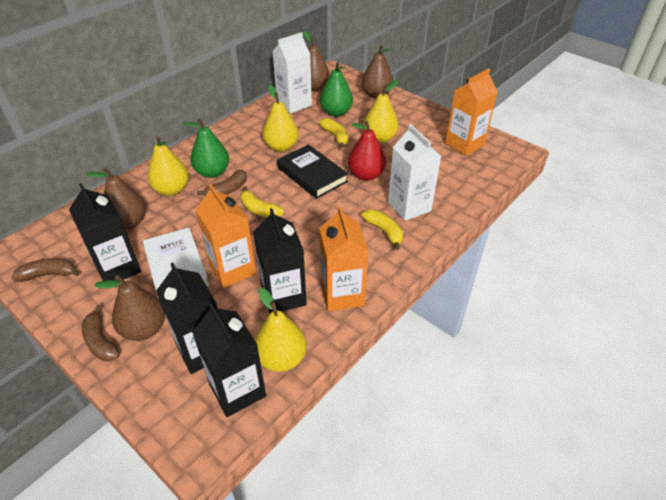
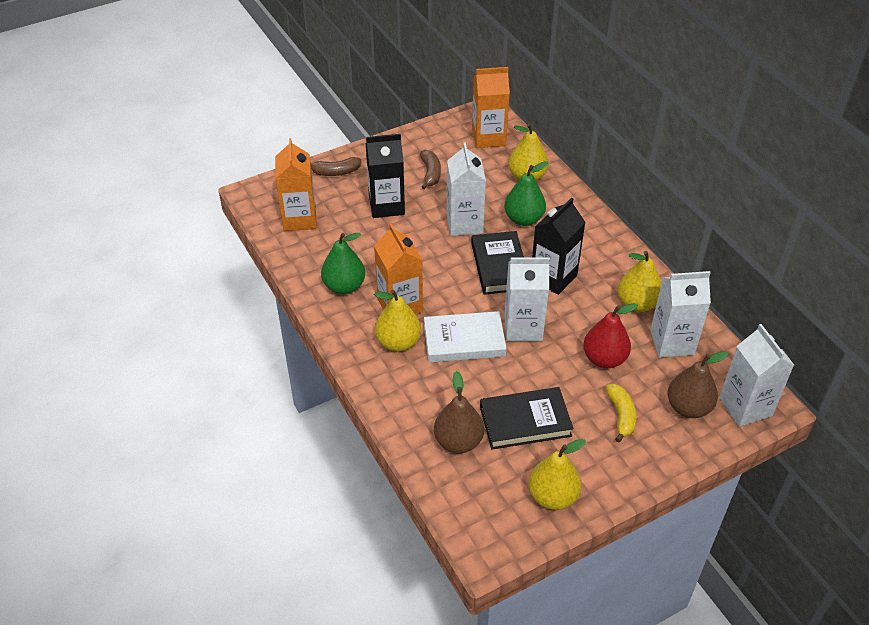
black book: [277,144,348,199] = 1 -> [471,231,524,295] [480,387,574,449] = 2
black carton: [69,183,141,281] [156,263,218,374] [192,303,266,417] [253,208,307,314] = 4 -> [366,134,405,218] [532,198,586,295] = 2
brown banana: [11,258,80,282] [82,305,120,361] [197,170,247,196] = 3 -> [311,157,361,176] [420,150,441,189] = 2
brown pear: [86,168,146,229] [94,275,165,341] [303,31,330,91] [362,45,394,99] = 4 -> [434,371,484,453] [668,351,728,418] = 2
white carton: [272,32,312,114] [388,124,441,221] = 2 -> [447,142,486,236] [504,258,550,341] [650,271,711,358] [719,324,794,427] = 4
yellow banana: [240,186,284,218] [319,118,349,149] [362,209,403,250] = 3 -> [605,384,637,442] = 1

